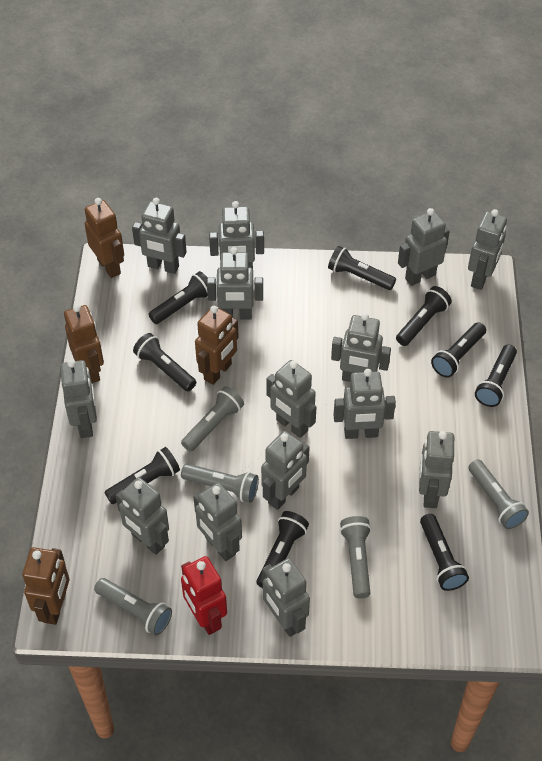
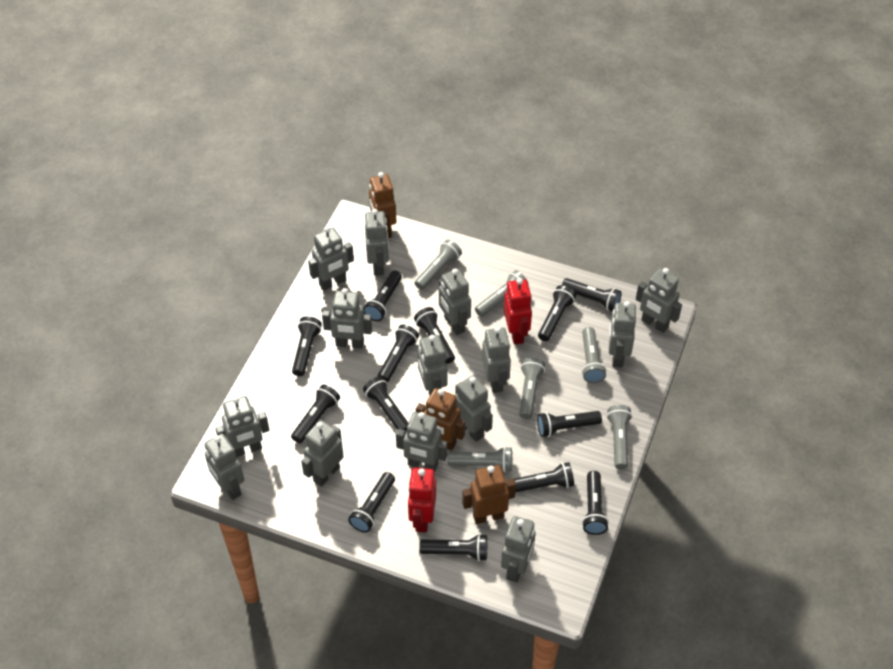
black flashlight: [104,447,180,504] [133,333,196,391] [148,271,208,324] [256,511,309,588] [328,246,396,290] [396,286,452,346] [420,514,469,591] [431,322,486,378] [475,345,517,407] = 9 -> [291,384,340,443] [292,316,322,376] [348,472,395,533] [363,377,408,433] [364,271,402,321] [378,325,419,382] [414,307,455,364] [419,534,487,561] [514,462,574,493] [537,411,602,437] [538,285,576,341] [562,278,622,311] [582,471,609,535] = 13
brown robot: [22,547,69,625] [64,304,104,383] [85,198,124,278] [195,306,239,385] = 4 -> [369,172,397,238] [416,388,465,450] [462,465,516,524] = 3
grey flashlight: [94,578,172,635] [181,386,244,452] [181,464,259,503] [340,516,371,599] [468,459,529,529] = 5 -> [414,240,462,290] [447,446,512,472] [475,270,529,317] [519,357,545,419] [582,327,606,383] [607,405,632,469] = 6
red robot: [181,556,227,635] = 1 -> [408,468,436,533] [504,278,532,345] = 2

